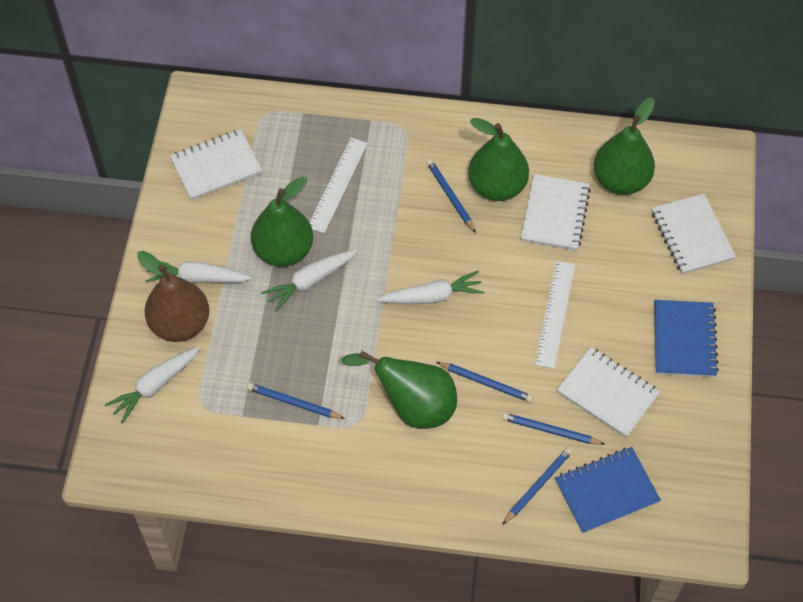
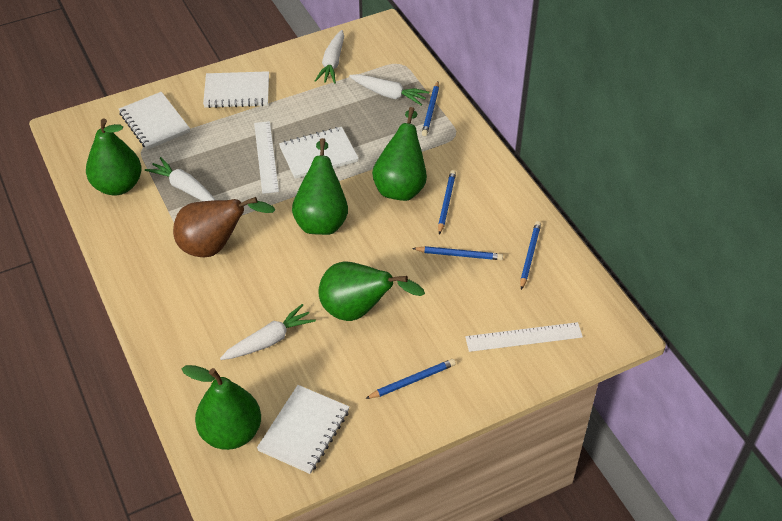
blue notebook: [555,447,661,534] [654,300,719,377] = 2 -> none = 0
green pear: [251,177,313,267] [341,351,457,429] [468,118,529,201] [594,98,655,195] = 4 -> [86,118,141,195] [182,365,261,450] [292,138,348,235] [318,262,425,321] [372,107,427,201] = 5

